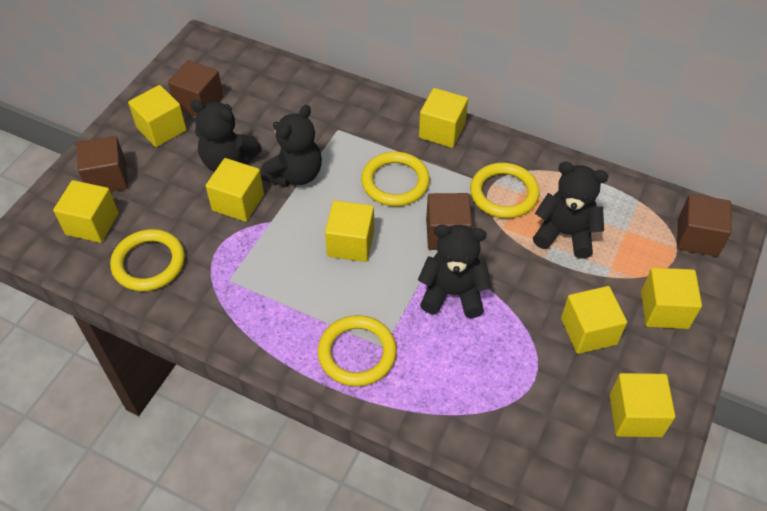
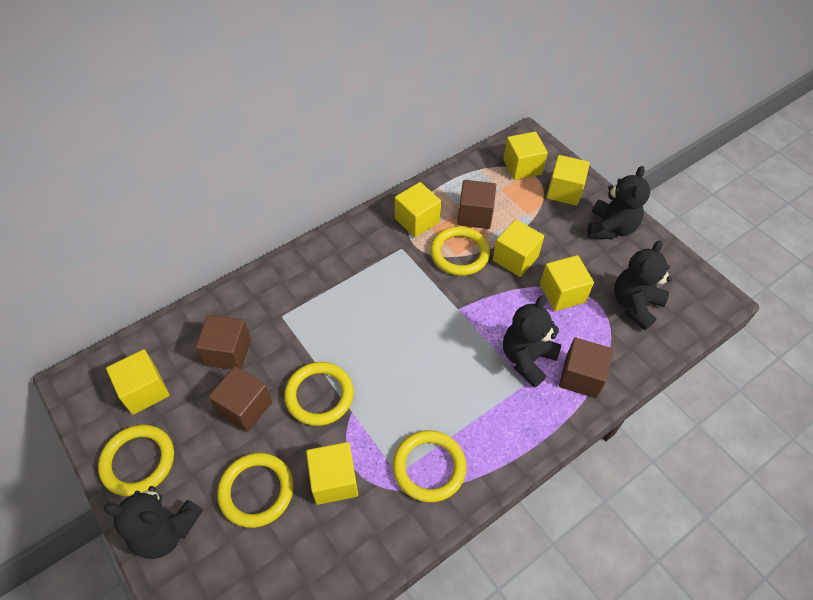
yellow cube: [53,180,119,243] [128,85,187,147] [206,158,264,222] [325,201,374,262] [419,88,468,148] [561,286,627,354] [610,373,675,437] [641,268,702,329] = 8 -> [106,349,170,415] [306,442,358,505] [395,182,441,238] [493,219,544,277] [503,132,548,180] [540,255,594,311] [546,155,590,206] = 7
yellow ring: [110,229,185,291] [318,315,397,386] [361,152,430,206] [470,163,540,218] = 4 -> [98,425,174,496] [217,453,294,528] [284,362,354,426] [393,430,467,502] [430,226,490,276] = 5

